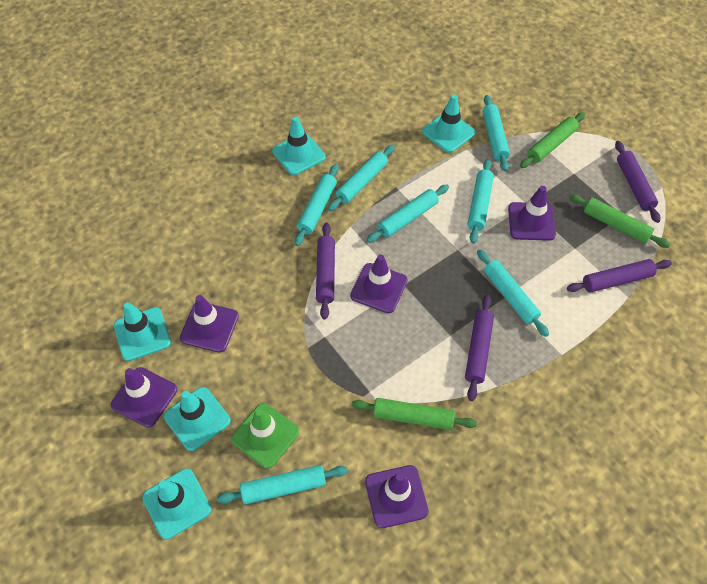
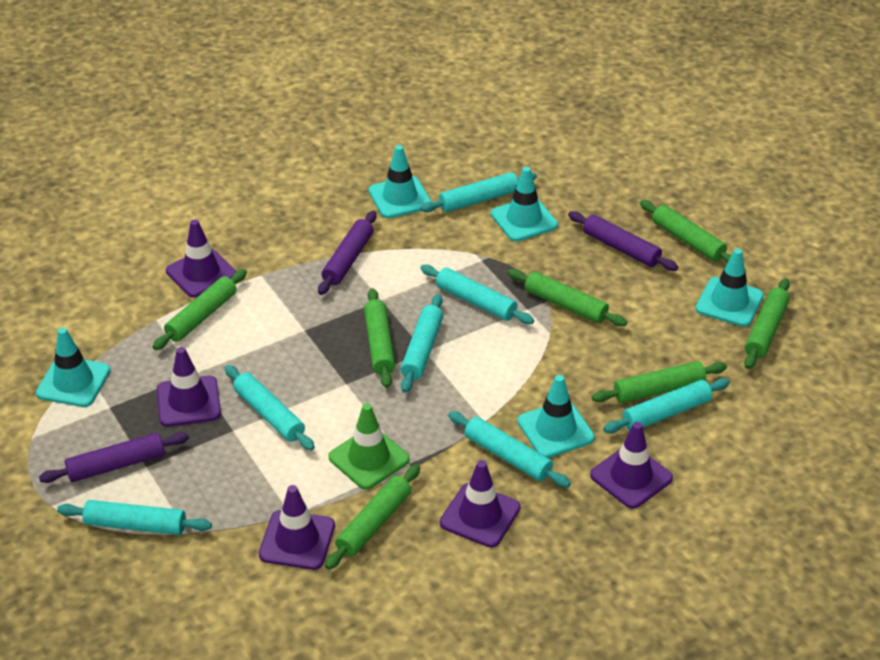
green rolling pin: [352,398,477,430] [520,112,585,168] [569,194,670,248] = 3 -> [153,269,247,350] [325,465,420,570] [364,288,395,388] [508,269,627,326] [592,361,727,403] [640,200,731,263] [744,279,790,369] = 7
purple rolling pin: [316,223,335,319] [465,295,494,401] [567,259,672,293] [615,141,660,223] = 4 -> [39,432,189,483] [318,211,377,295] [568,211,678,271] = 3

